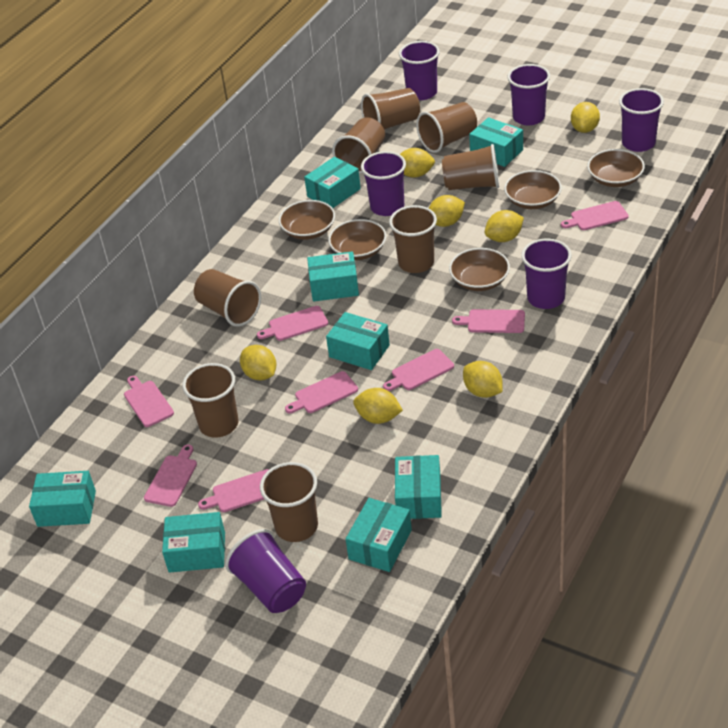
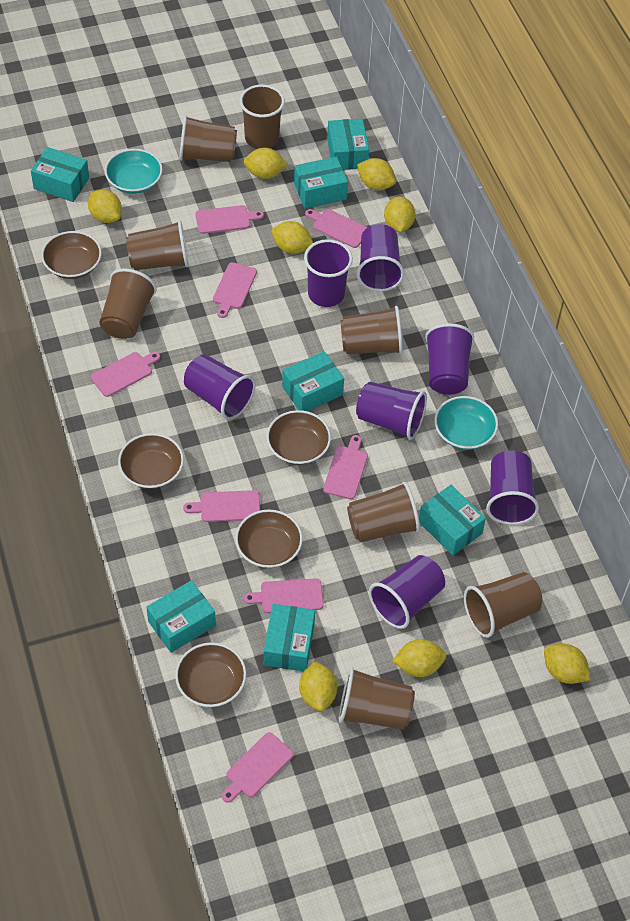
purple cup: [225,529,306,613] [361,151,406,216] [399,41,440,100] [507,64,550,125] [521,239,572,309] [619,88,664,152] = 6 -> [184,354,255,420] [304,239,353,307] [356,382,427,440] [357,224,404,291] [369,555,445,629] [425,323,474,395] [486,450,539,525] = 7
turquoise bowl: none = 0 -> [105,149,163,194] [434,396,498,450] = 2
turquoise box: [29,471,96,527] [162,512,225,573] [304,157,361,208] [307,251,359,302] [326,312,390,370] [346,498,412,572] [395,455,442,519] [469,117,523,167] = 8 -> [31,147,89,202] [146,580,216,653] [264,604,315,671] [282,351,344,411] [294,157,348,209] [327,118,369,170] [419,485,486,555] = 7
yellow lemon: [240,345,276,380] [353,388,403,424] [400,148,435,178] [429,195,465,227] [463,361,503,398] [485,210,524,242] [571,102,600,133] = 7 -> [88,189,122,223] [243,148,288,179] [271,221,313,254] [299,661,337,712] [357,158,396,190] [384,196,415,232] [393,639,446,677] [544,644,590,684] = 8

